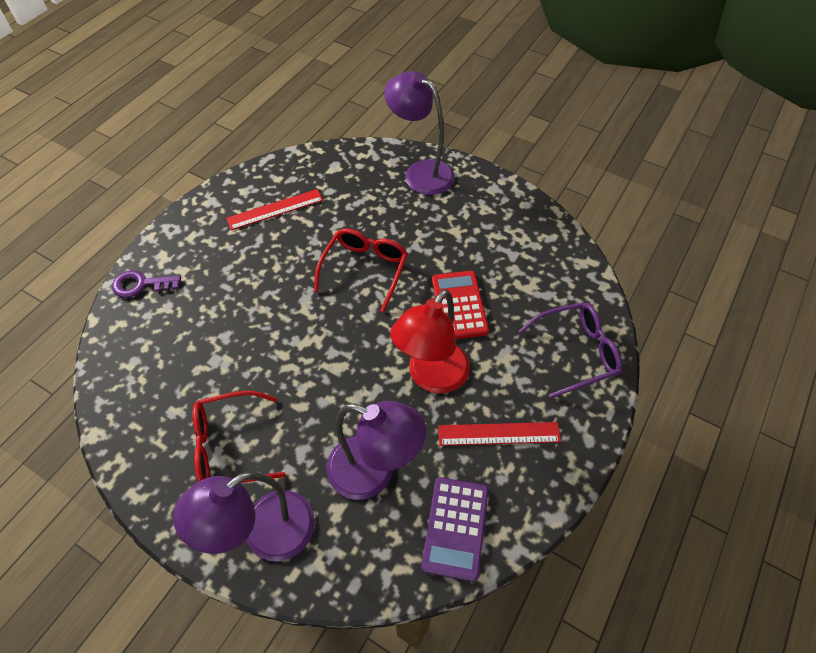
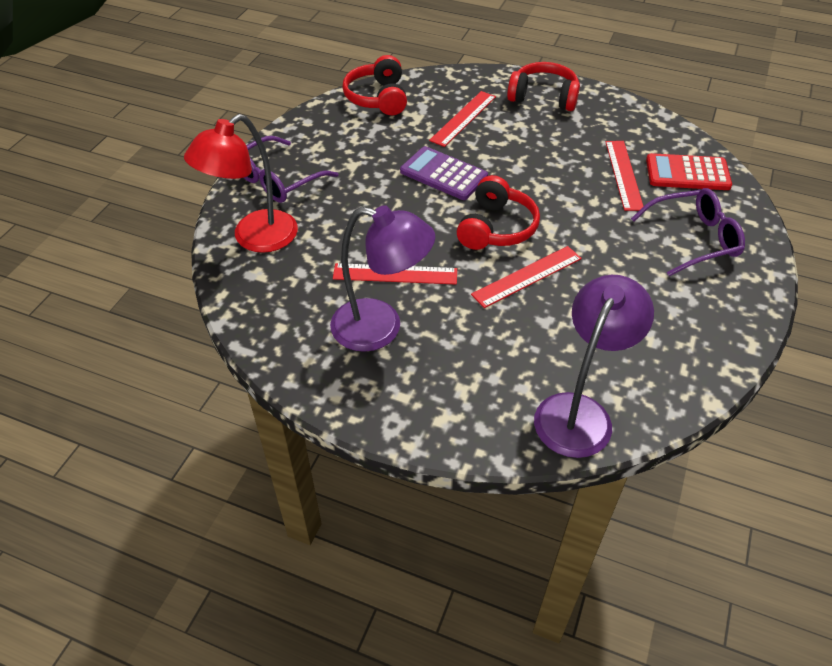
purple glasses: [518,302,622,398] = 1 -> [244,136,338,203] [631,188,745,276] = 2
purple key: [112,270,181,298] = 1 -> none = 0
purple lamp: [173,472,315,561] [327,401,426,500] [384,71,455,195] = 3 -> [330,205,435,352] [534,275,654,458] = 2
red glasses: [193,391,286,483] [314,228,408,312] = 2 -> none = 0
red headphones: none = 0 -> [342,55,407,115] [457,175,540,250] [507,62,580,111] = 3
red ruler: [226,189,323,230] [438,422,561,446] = 2 -> [333,263,457,284] [429,91,496,147] [471,246,582,308] [605,141,644,211] = 4

